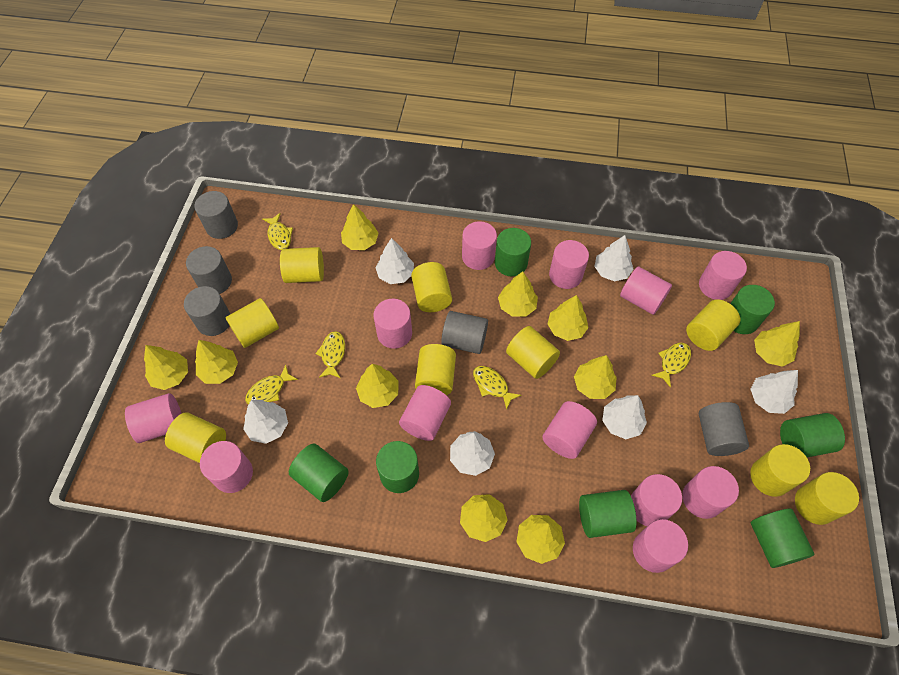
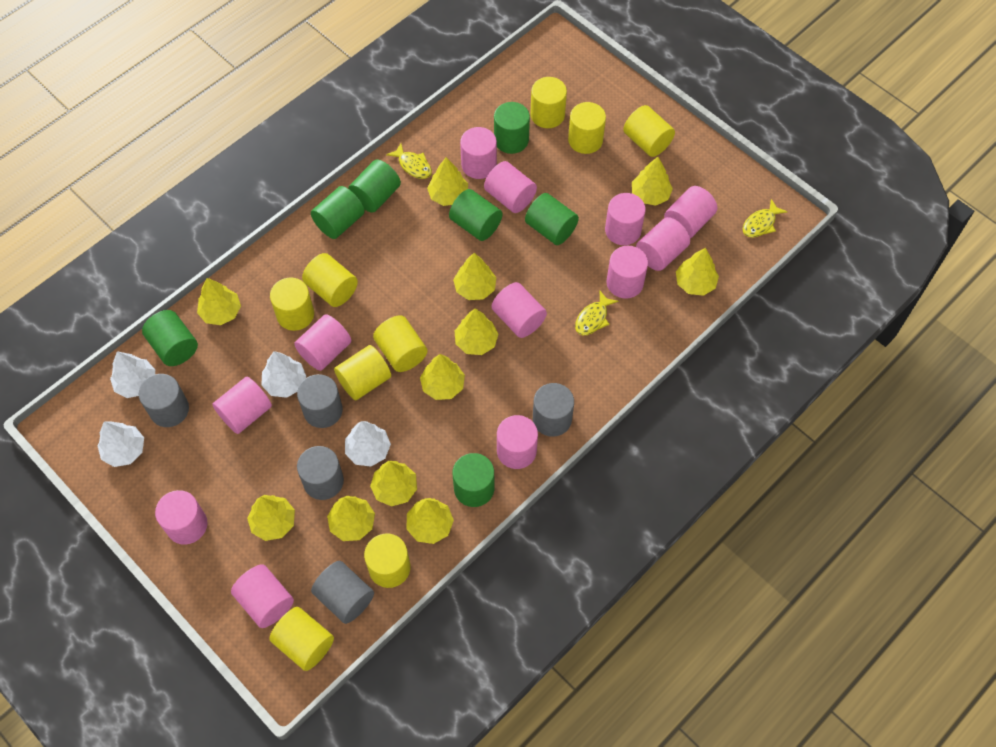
white tree: [243,400,288,444] [376,238,414,284] [450,431,495,476] [594,235,633,281] [602,395,647,439] [750,370,798,414] = 6 -> [98,421,144,467] [110,351,155,398] [261,351,306,398] [345,421,391,467] = 4
yellow fish: [245,365,298,405] [262,213,293,250] [315,331,345,378] [473,366,521,410] [651,343,691,388] = 5 -> [386,143,432,179] [575,291,618,335] [743,199,788,238] = 3
yellow tree: [144,345,188,390] [195,340,238,384] [341,204,379,250] [356,364,399,408] [460,494,508,542] [498,272,538,317] [516,515,565,564] [547,295,588,341] [574,355,617,399] [754,321,800,367] = 10 -> [197,278,241,325] [247,495,295,541] [327,496,375,541] [370,461,417,506] [407,498,454,544] [420,354,465,400] [427,157,468,206] [453,253,496,300] [455,308,499,355] [632,157,673,205] [676,248,719,296] = 11

